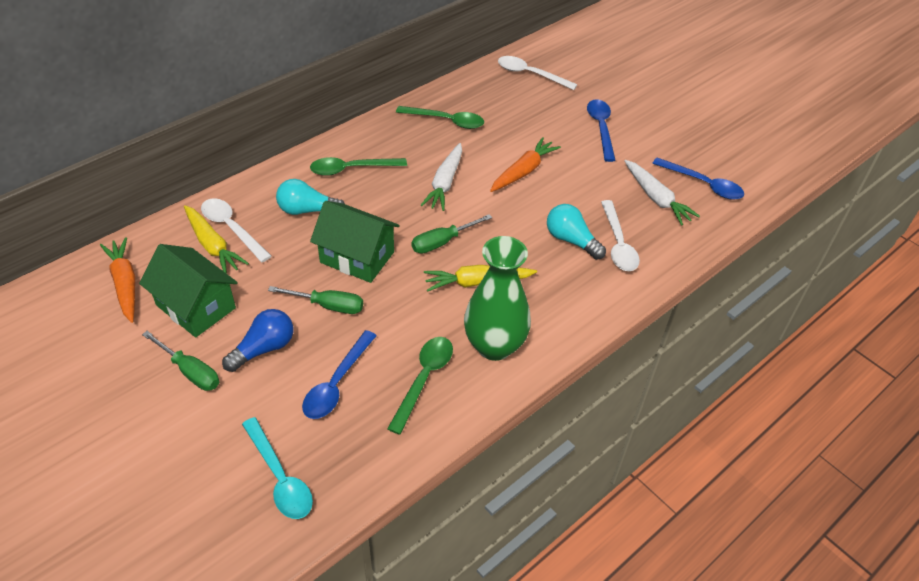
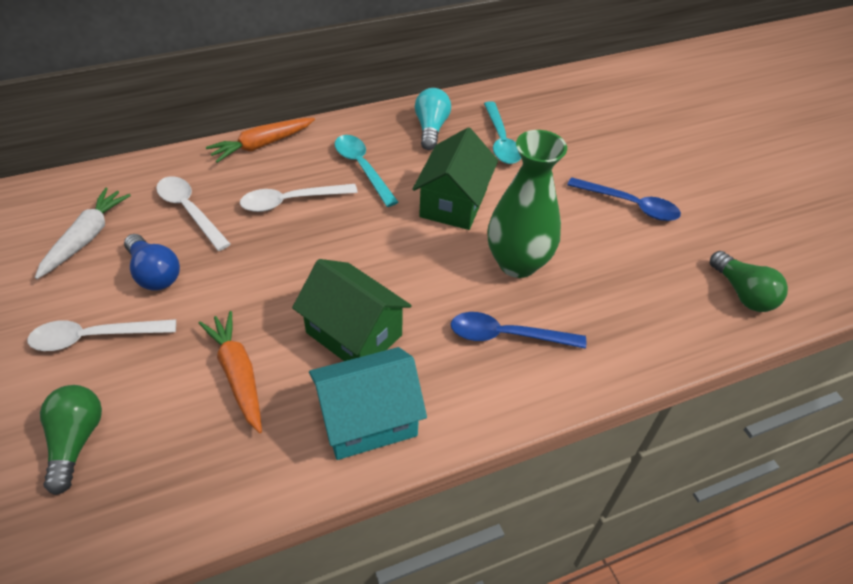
blue spoon: [302,330,377,419] [587,99,616,162] [652,157,744,200] = 3 -> [451,312,586,349] [567,177,681,221] = 2
green light bulb: none = 0 -> [40,385,102,495] [710,251,788,312] = 2
green screwdriver: [142,331,219,391] [268,286,363,314] [411,214,492,253] = 3 -> none = 0
green spoon: [310,157,407,176] [387,337,453,435] [396,106,484,129] = 3 -> none = 0
turquoise house: none = 0 -> [309,347,427,460] = 1
turquoise light bulb: [276,179,345,215] [547,204,606,260] = 2 -> [415,88,451,150] = 1
turquoise spoon: [242,417,313,519] = 1 -> [335,135,398,207] [484,101,521,164] = 2
white carrot: [420,143,462,211] [624,160,700,225] = 2 -> [35,188,131,279] = 1
yellow carrot: [184,205,249,274] [424,265,537,292] = 2 -> none = 0

